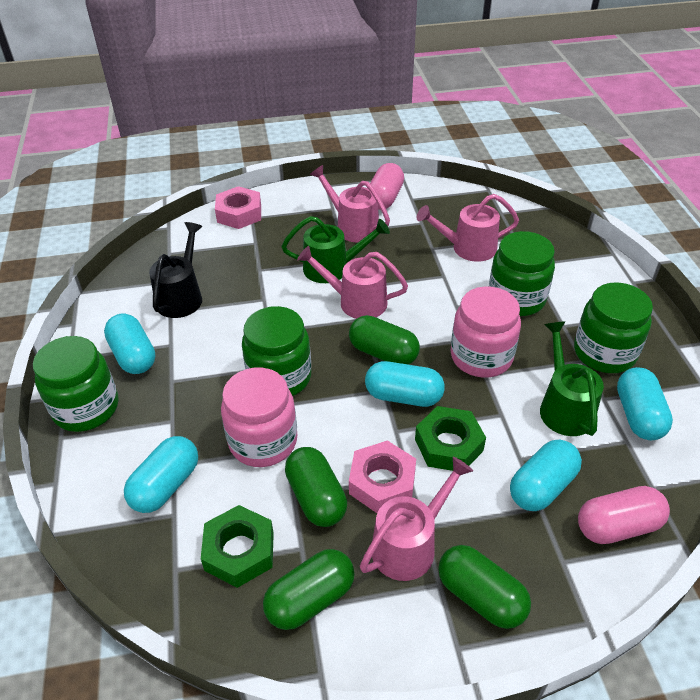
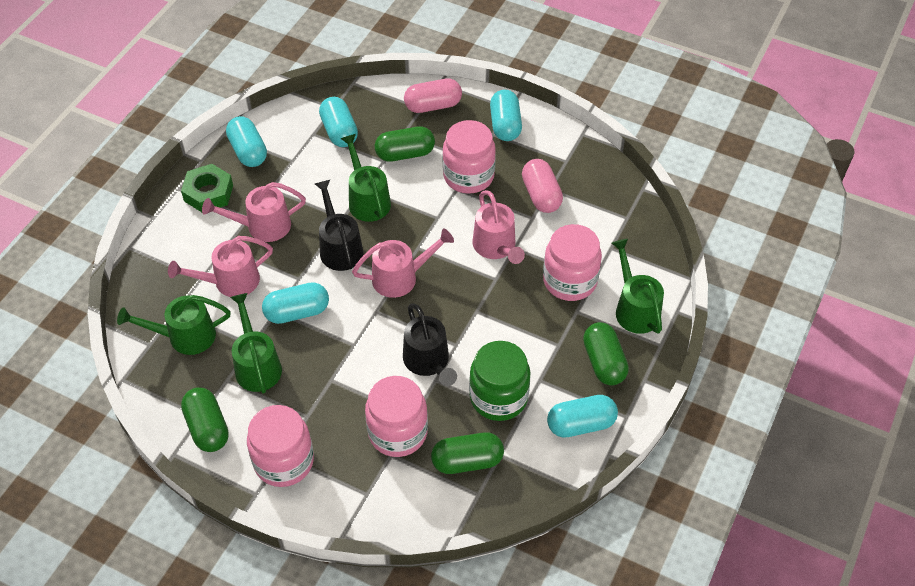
black watering can: [149,222,202,318] = 1 -> [315,180,364,271] [403,303,457,386] = 2
green jar: [33,336,118,432] [242,306,311,396] [489,231,555,316] [574,282,653,373] = 4 -> [469,341,531,421] = 1
green nut: [201,505,274,588] [415,406,486,471] = 2 -> [181,164,233,212] = 1
green watering can: [282,216,390,283] [540,321,604,436] = 2 -> [117,295,231,355] [230,293,282,394] [340,134,391,222] [611,239,664,334] = 4
pink jar: [221,368,297,467] [451,287,521,378] = 2 -> [247,405,314,487] [365,376,428,457] [443,120,496,194] [543,224,602,301] = 4
pink nut: [215,186,261,229] [349,440,416,513] = 2 -> none = 0

